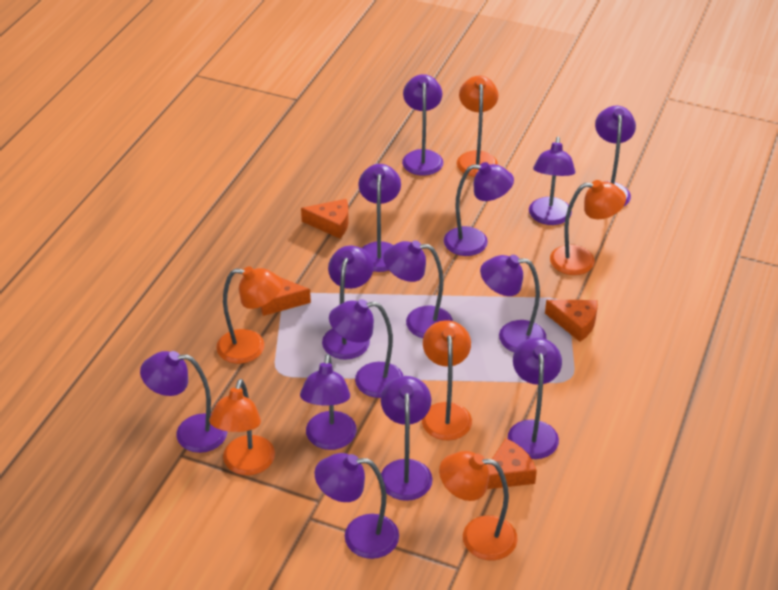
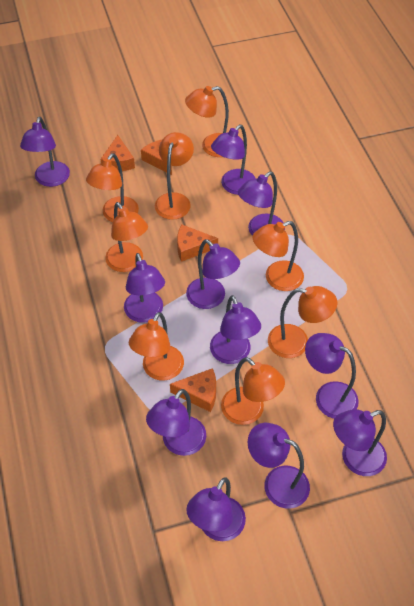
orange lamp: [209,379,275,475] [216,266,282,364] [422,320,472,441] [439,451,517,561] [457,76,499,177] [550,180,626,275] = 6 -> [86,153,139,222] [105,202,148,272] [129,312,184,380] [155,132,194,220] [185,86,229,157] [221,357,285,425] [253,221,304,291] [268,286,337,358] = 8
purple lamp: [140,351,228,453] [300,354,357,450] [314,453,399,559] [322,245,374,360] [329,299,403,398] [358,164,401,272] [381,376,433,501] [383,240,453,338] [402,74,443,176] [444,162,514,256] [480,255,547,352] [508,338,562,459] [529,137,575,225] [595,106,636,207] = 14 -> [20,117,70,187] [124,253,165,323] [146,389,206,456] [186,239,240,309] [186,477,246,541] [210,295,261,364] [211,125,255,195] [238,171,285,236] [248,423,310,509] [305,333,359,419] [333,409,387,476] = 11

